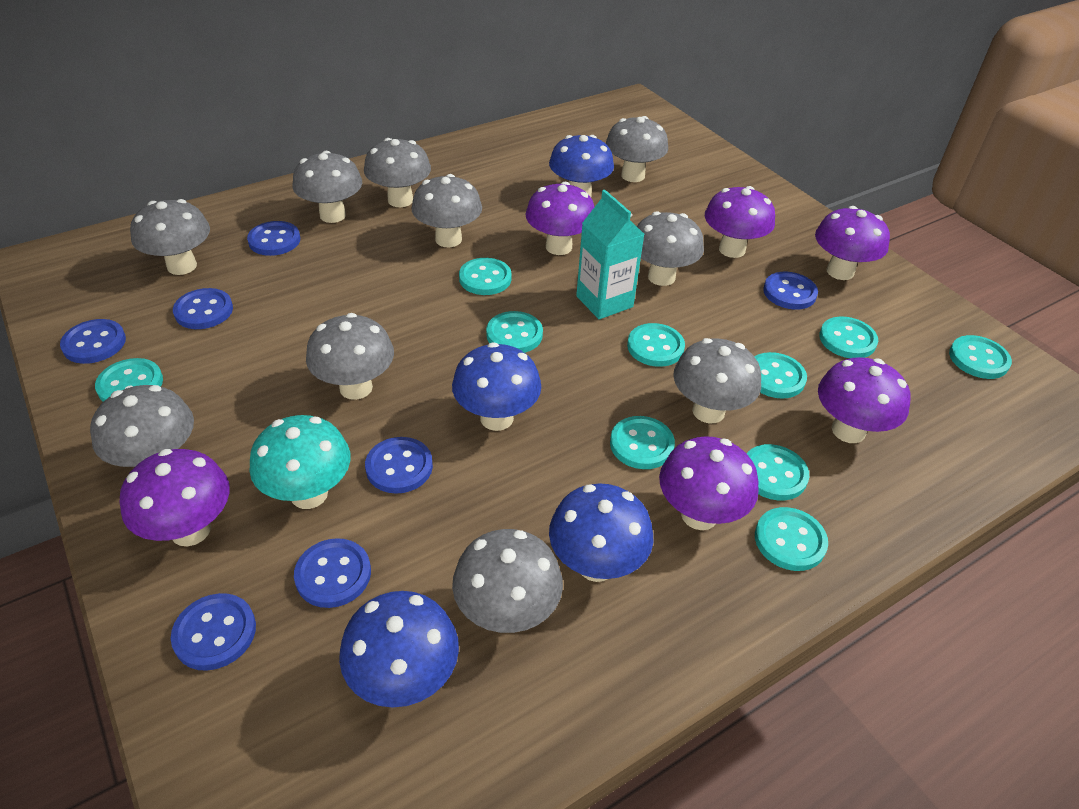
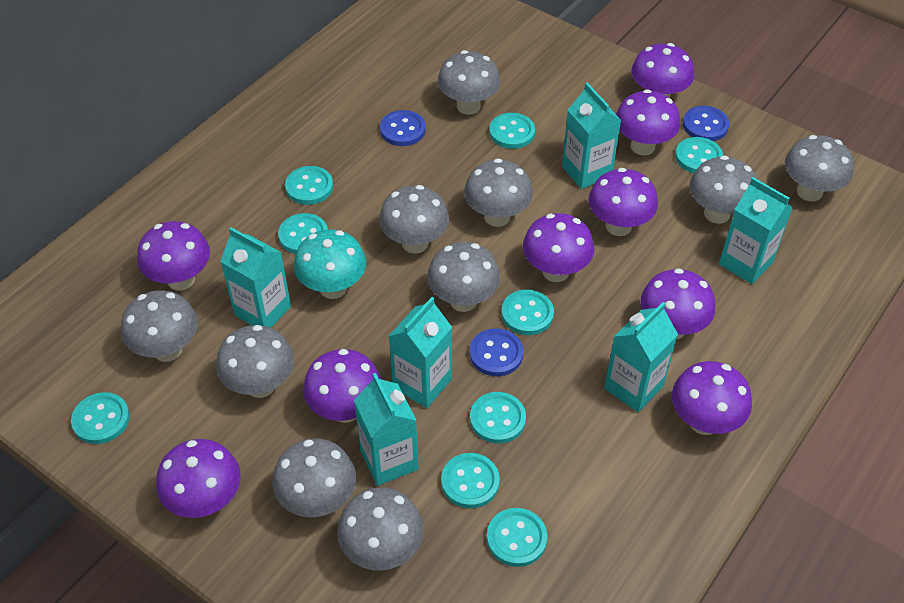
blue button: [60,319,126,364] [171,593,256,671] [173,288,233,329] [247,221,300,256] [294,538,371,608] [365,437,433,494] [763,272,818,310] = 7 -> [380,110,426,146] [470,328,523,376] [683,106,730,141] = 3
blue mushroom: [339,591,459,708] [452,342,541,431] [549,135,614,197] [549,484,654,582] = 4 -> none = 0
purple mushroom: [120,449,230,546] [526,182,594,255] [659,436,759,530] [705,186,775,258] [815,206,890,280] [818,357,910,443] = 6 -> [137,221,210,290] [156,439,241,518] [303,349,381,423] [523,213,594,282] [588,168,658,236] [616,89,680,155] [631,43,694,98] [640,268,715,340] [672,361,752,435] = 9
turquoise button: [95,358,163,402] [459,258,512,295] [486,311,543,353] [610,416,675,469] [627,323,685,367] [747,444,809,501] [754,352,807,399] [755,507,828,571] [819,317,878,358] [949,335,1012,379] = 10 -> [71,392,130,444] [278,213,328,254] [285,166,333,205] [441,453,500,508] [470,392,526,444] [487,508,547,567] [489,113,535,149] [502,290,554,335] [675,137,723,173] = 9
turquoise carton: [576,190,644,319] = 1 -> [220,227,291,328] [354,373,419,486] [389,297,452,408] [562,82,622,189] [604,302,678,412] [719,177,793,284] = 6

